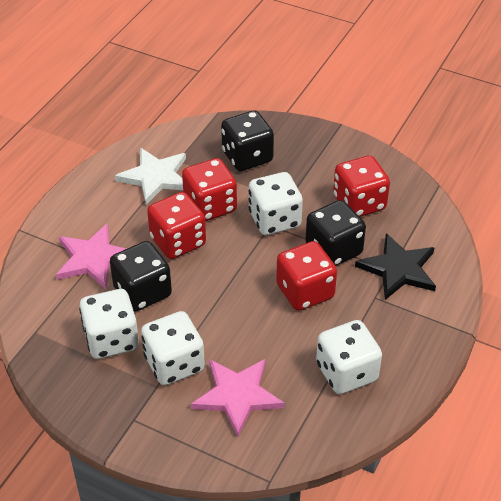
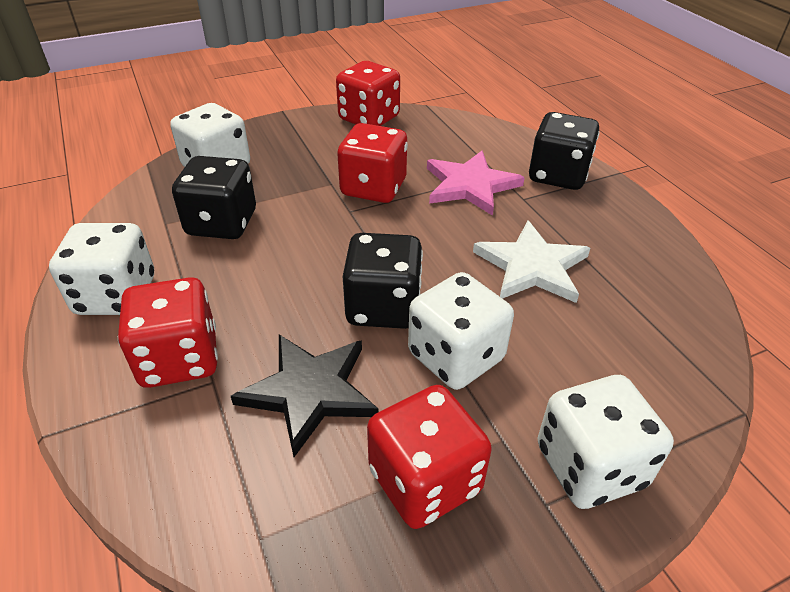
pink star: [56,223,126,289] [191,359,285,437] = 2 -> [427,151,525,216] = 1

